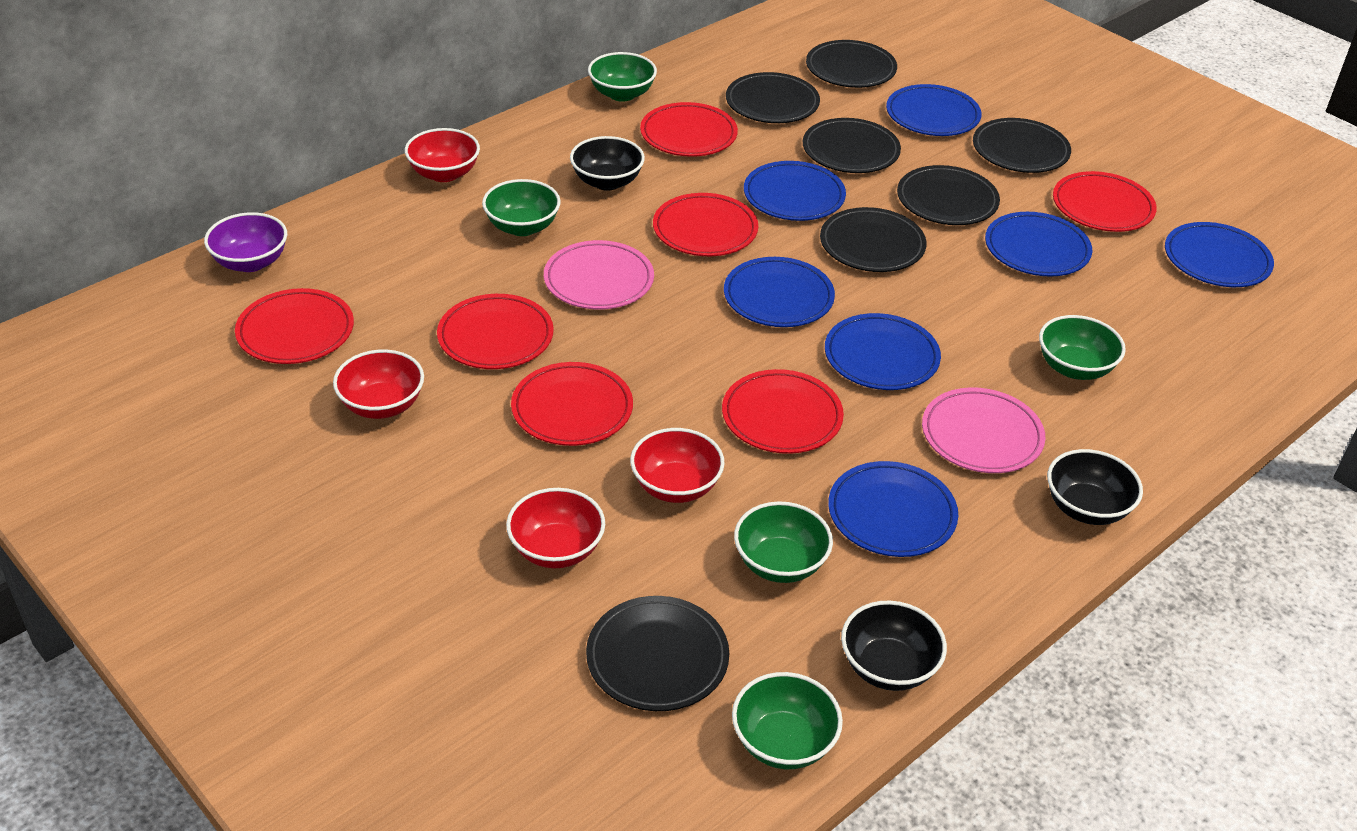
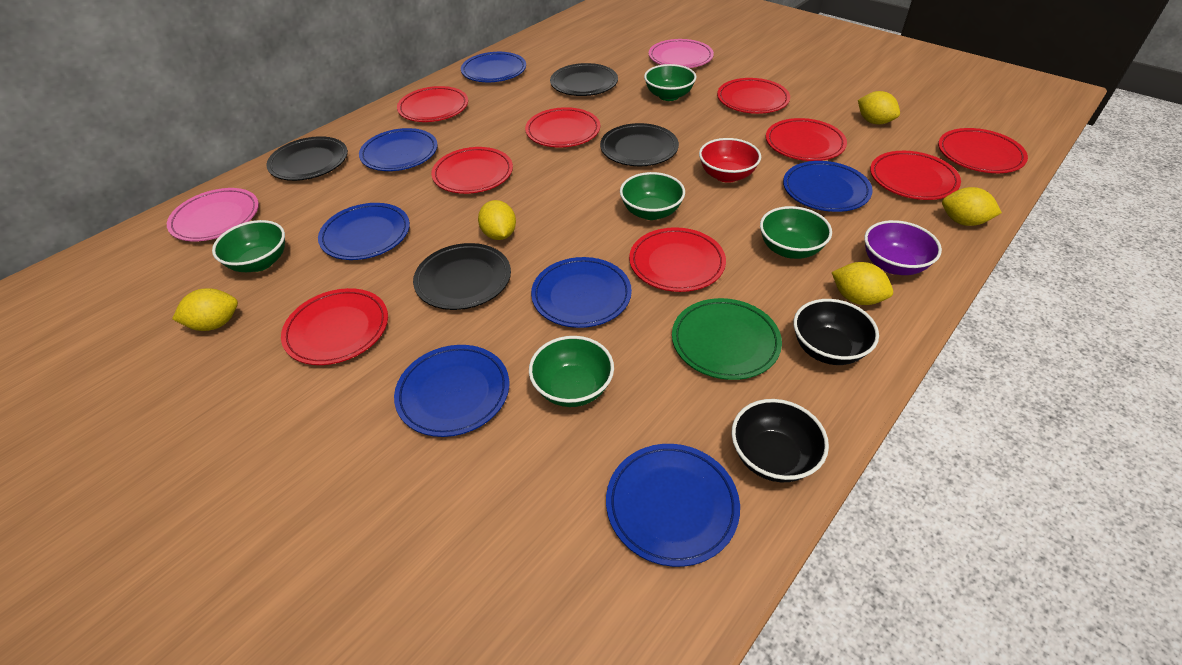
black bowl: [570,136,645,191] [841,600,947,691] [1047,449,1143,525] = 3 -> [732,399,829,482] [794,299,879,365] = 2
black plate: [586,596,729,711] [726,72,820,123] [803,118,901,173] [806,40,897,88] [820,207,927,272] [897,165,1000,225] [973,118,1071,173] = 7 -> [266,136,348,181] [413,243,511,310] [550,63,618,96] [600,123,679,166] = 4
green plate: none = 0 -> [672,298,782,380] = 1
red bowl: [333,349,424,419] [405,128,480,182] [506,488,605,568] [630,428,725,503] = 4 -> [699,138,761,183] = 1
red plate: [235,288,354,364] [437,294,554,369] [511,362,633,446] [640,102,738,157] [653,193,758,256] [722,369,844,454] [1053,171,1157,232] = 7 -> [281,288,388,365] [397,86,468,122] [431,147,513,194] [525,107,600,147] [629,227,726,292] [717,78,790,114] [766,118,847,161] [870,151,961,200] [938,128,1028,173] = 9
yellow lemon: none = 0 -> [172,288,238,331] [478,200,516,240] [832,262,893,305] [858,91,900,124] [942,187,1002,226] = 5

